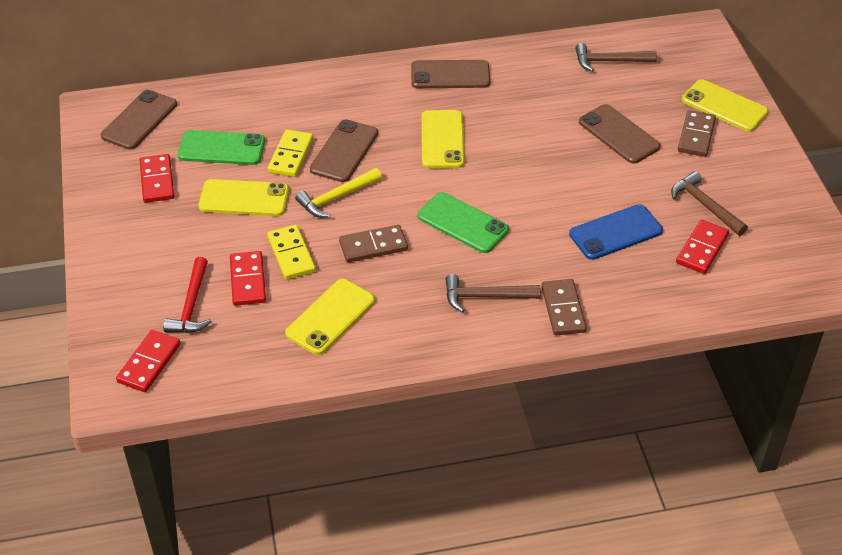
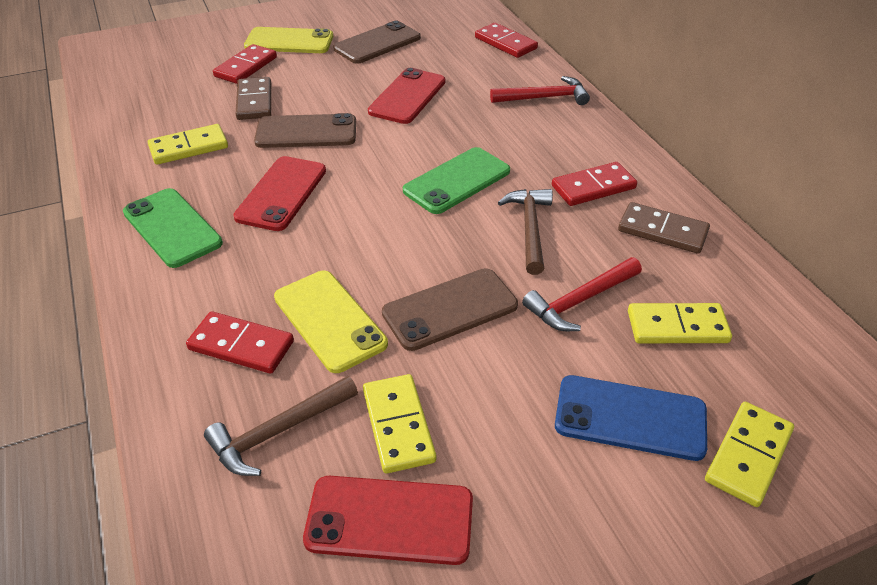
brown domino: [339,225,408,263] [541,279,587,335] [678,110,716,157] = 3 -> [236,77,271,120] [618,202,710,254] = 2
brown hammer: [445,274,541,313] [575,43,657,72] [671,171,748,236] = 3 -> [204,376,358,476] [498,189,553,275] = 2
brown phone: [101,90,177,150] [310,119,378,182] [411,60,490,88] [579,104,661,164] = 4 -> [254,113,356,148] [333,21,421,63] [382,268,518,351] = 3
red hammer: [163,257,212,333] = 1 -> [490,76,590,105] [522,257,642,331] = 2
red phone: none = 0 -> [233,156,326,231] [303,476,473,565] [368,68,445,124] = 3
yellow domino: [267,225,316,279] [268,129,313,177] = 2 -> [148,124,228,165] [363,374,436,474] [628,303,732,343] [705,402,794,507] = 4
yellow hammer: [295,168,382,218] = 1 -> none = 0
yellow phone: [199,179,289,216] [285,279,375,355] [422,110,464,168] [682,79,768,132] = 4 -> [244,27,333,53] [274,270,388,373] = 2

